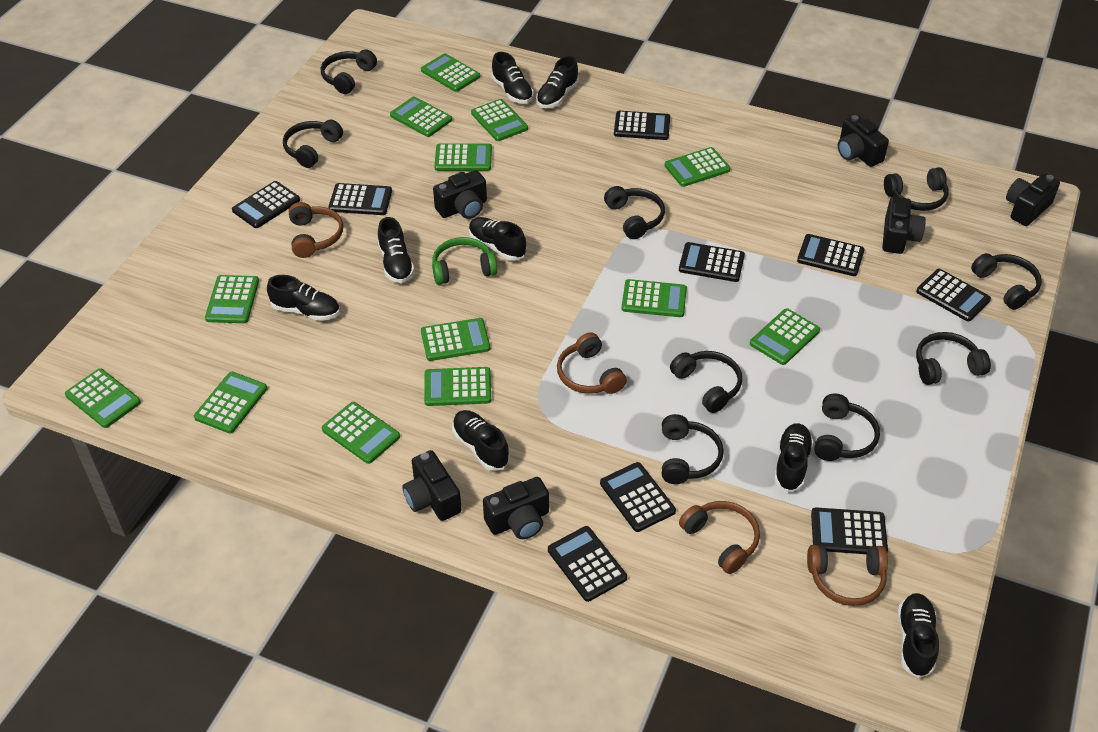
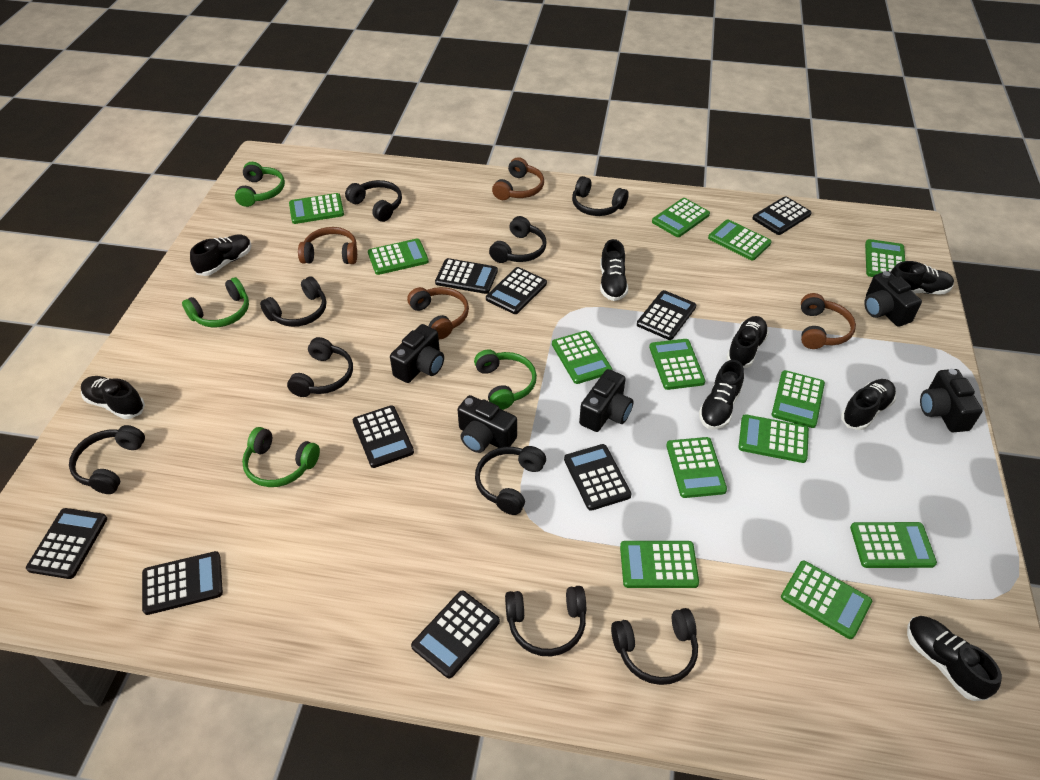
black camera: [402,450,462,521] [433,170,487,219] [483,477,549,539] [838,115,889,167] [882,197,926,254] [1006,174,1060,226] = 6 -> [390,324,444,383] [457,395,517,453] [579,369,634,432] [864,271,922,327] [920,369,983,432] = 5
green headphones: [432,237,497,285] = 1 -> [182,277,249,327] [235,162,285,207] [242,427,320,487] [474,349,537,410] = 4

